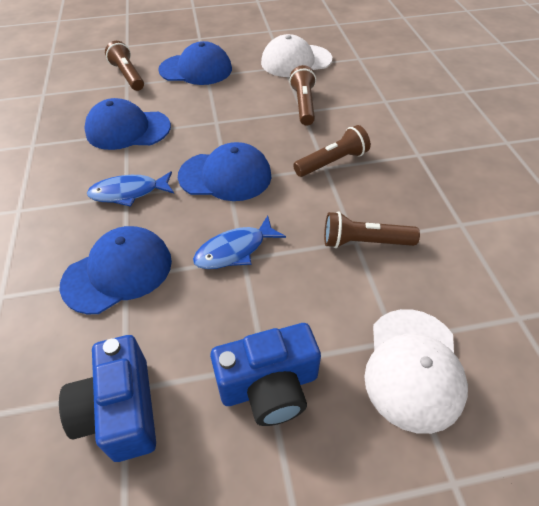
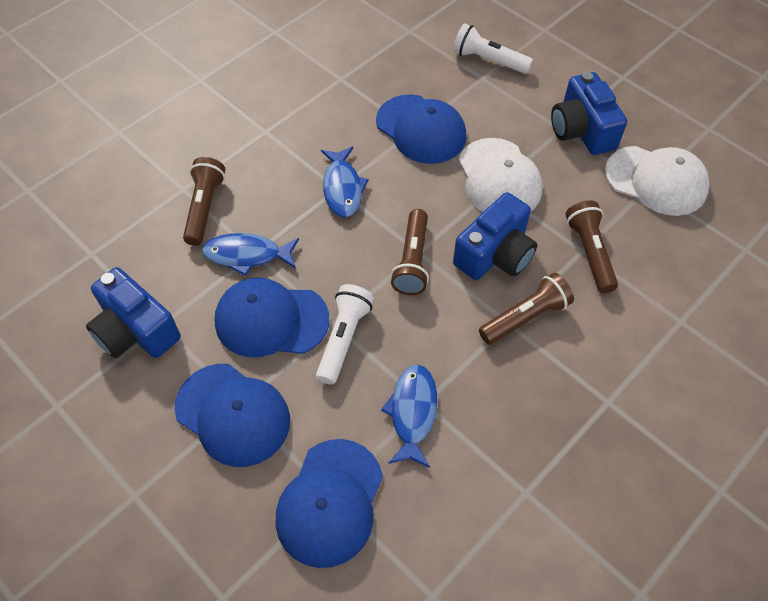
blue camera: [59,335,156,462] [210,323,321,426] = 2 -> [86,267,181,358] [453,192,537,280] [551,72,627,155] = 3
blue fish: [87,171,174,207] [193,215,286,269] = 2 -> [202,233,299,276] [321,147,369,217] [381,364,437,468] = 3
white flashlight: none = 0 -> [316,284,374,384] [453,23,533,74] = 2

